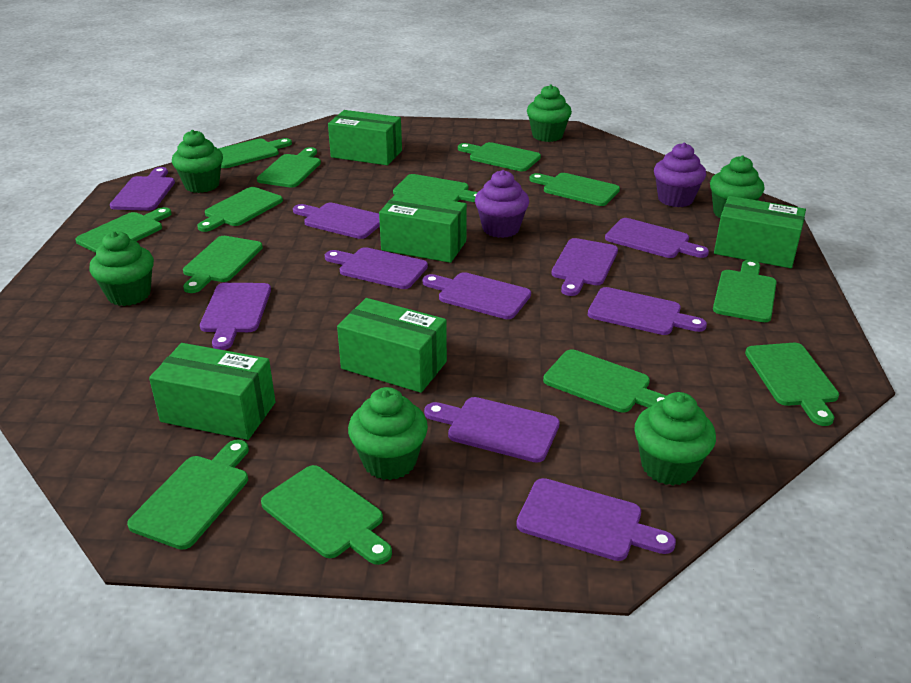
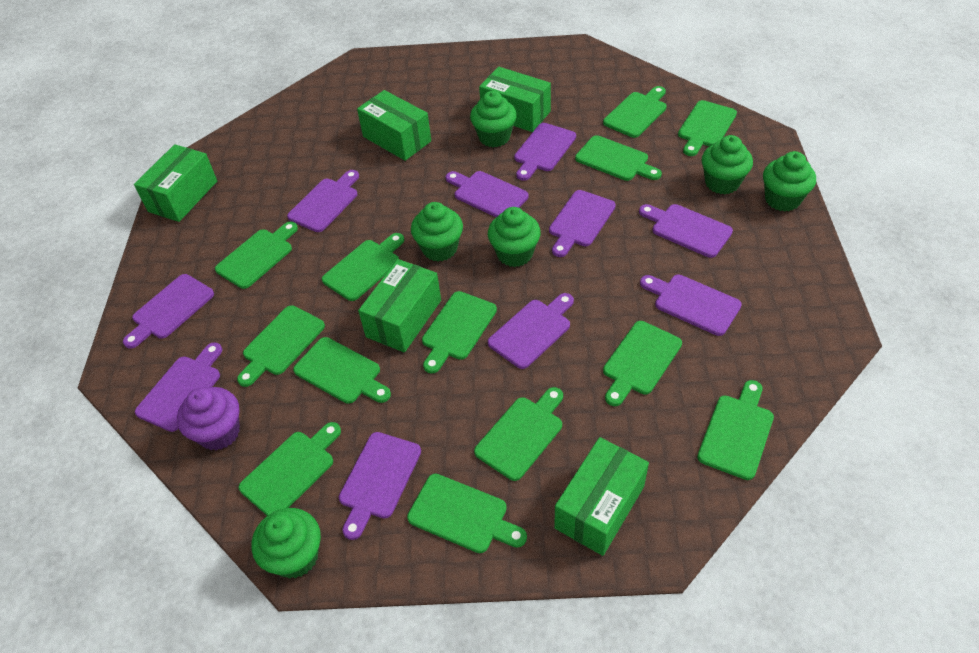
purple cupcake: [475,170,529,238] [654,143,706,207] = 2 -> [177,387,240,450] = 1

